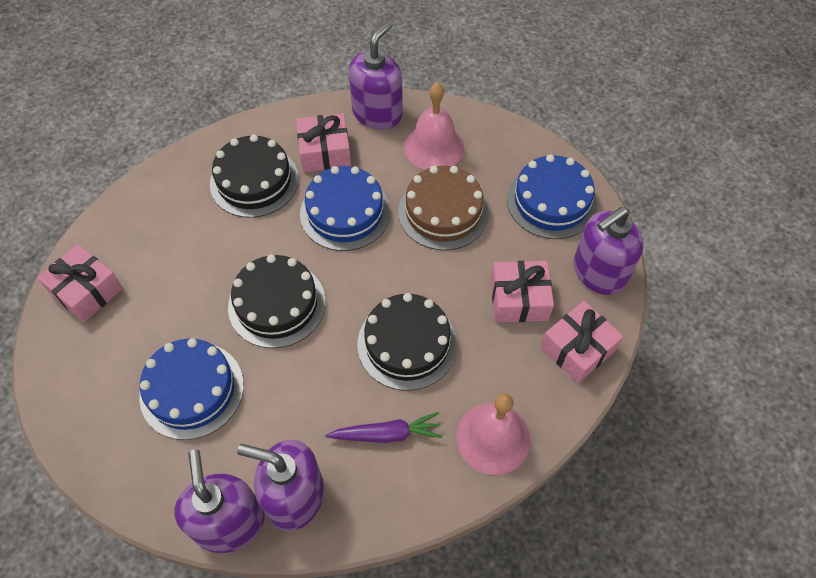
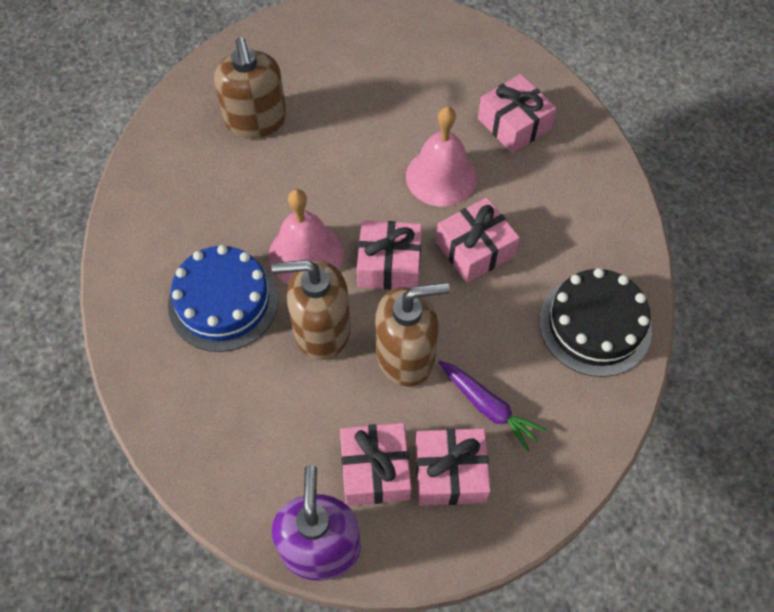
black cake: [210,134,299,218] [228,254,326,348] [357,293,457,391] = 3 -> [539,268,652,377] = 1
blue cake: [139,338,244,440] [300,166,391,251] [507,154,597,239] = 3 -> [168,245,279,352] = 1
brown cake: [398,166,489,250] = 1 -> none = 0
brown soap dispenser: none = 0 -> [214,37,287,138] [271,260,351,360] [375,282,450,387] = 3
pink gift: [37,244,123,322] [296,113,351,172] [491,261,554,322] [540,301,623,383] = 4 -> [340,423,411,506] [357,220,422,290] [415,428,491,505] [436,198,520,283] [478,74,557,153] = 5
purple soap dispenser: [175,449,265,553] [237,440,324,531] [349,21,403,130] [573,207,644,295] = 4 -> [271,465,361,581] = 1

